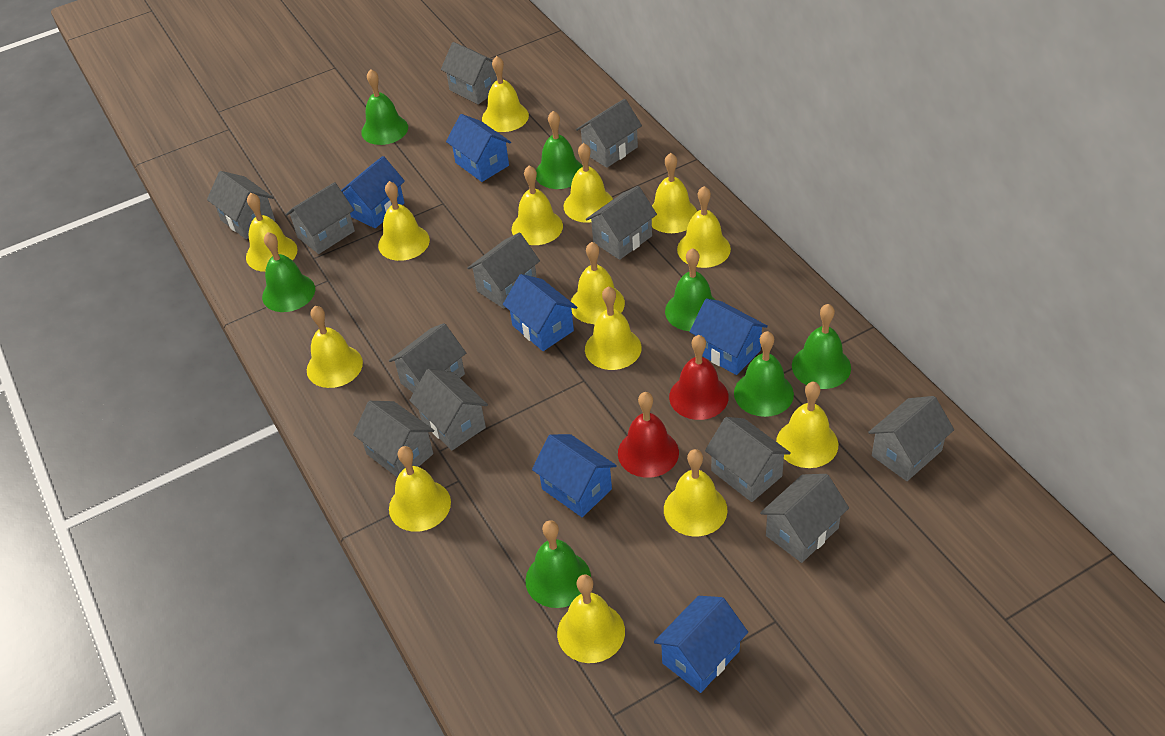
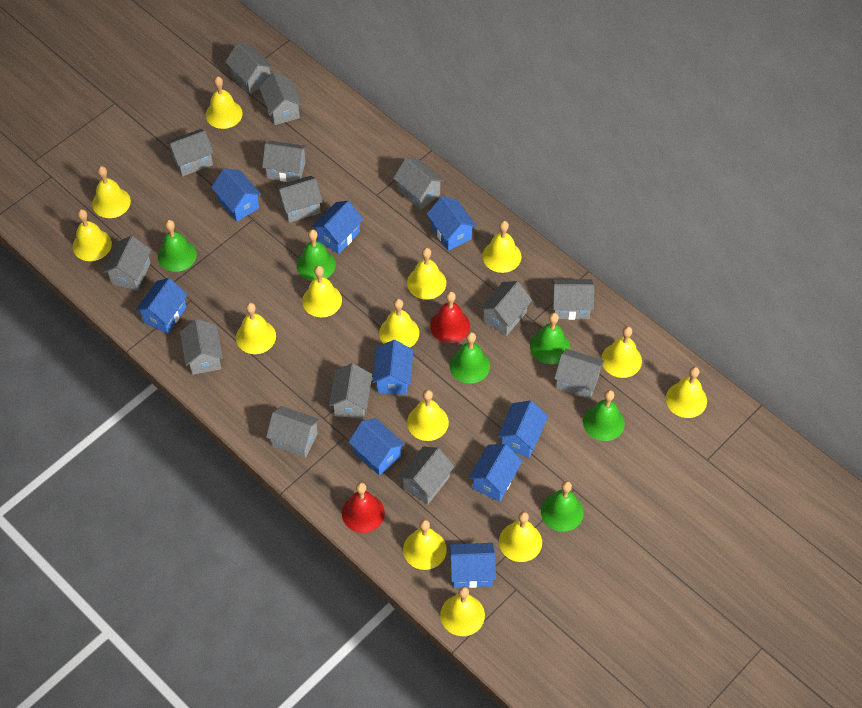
blue house: [341,156,405,228] [446,114,511,182] [503,274,578,351] [532,434,617,517] [654,596,748,693] [690,298,768,375] = 6 -> [136,278,188,334] [211,168,261,221] [312,201,363,254] [349,418,405,476] [372,340,414,395] [427,196,477,251] [449,543,496,588] [469,444,523,502] [498,401,548,458] = 9
green bell: [262,232,315,312] [361,69,408,145] [525,520,591,608] [536,111,583,189] [665,248,716,331] [734,331,794,417] [792,304,851,389] = 7 -> [158,220,197,272] [297,229,336,281] [449,332,490,384] [530,313,570,364] [541,481,584,532] [583,390,625,441] = 6
grey house: [207,171,275,239] [285,182,355,254] [353,401,434,478] [389,323,466,393] [409,369,488,451] [441,42,497,104] [467,232,540,309] [576,99,642,168] [586,186,657,260] [705,417,791,502] [760,474,849,563] [868,396,954,481] = 12 -> [103,236,151,291] [166,129,214,177] [180,319,223,375] [225,43,273,94] [259,72,302,125] [262,141,307,182] [266,406,320,458] [275,176,323,223] [329,363,372,419] [393,158,444,210] [398,446,455,504] [480,281,532,336] [552,279,594,320] [554,349,605,399] = 14

